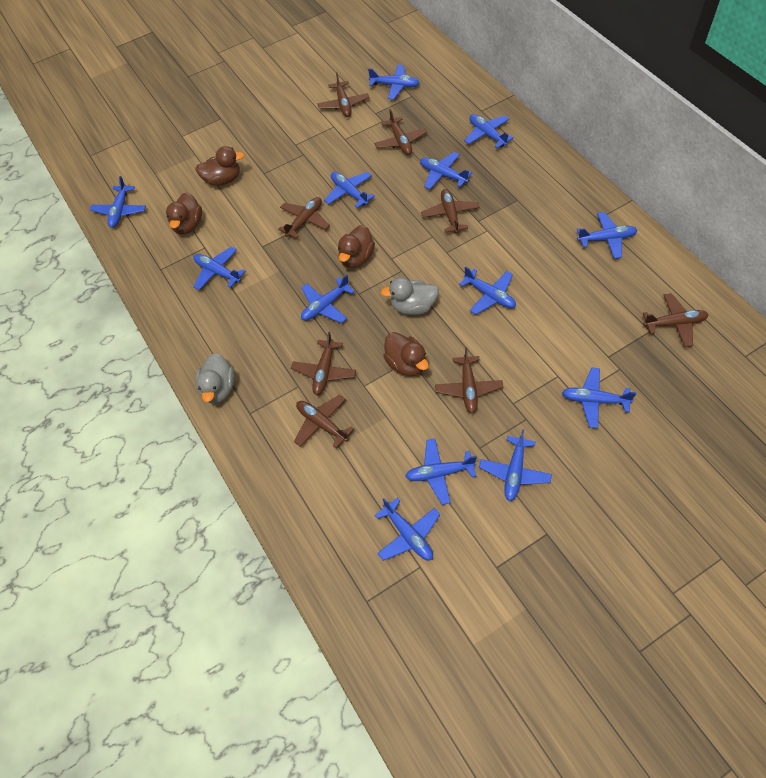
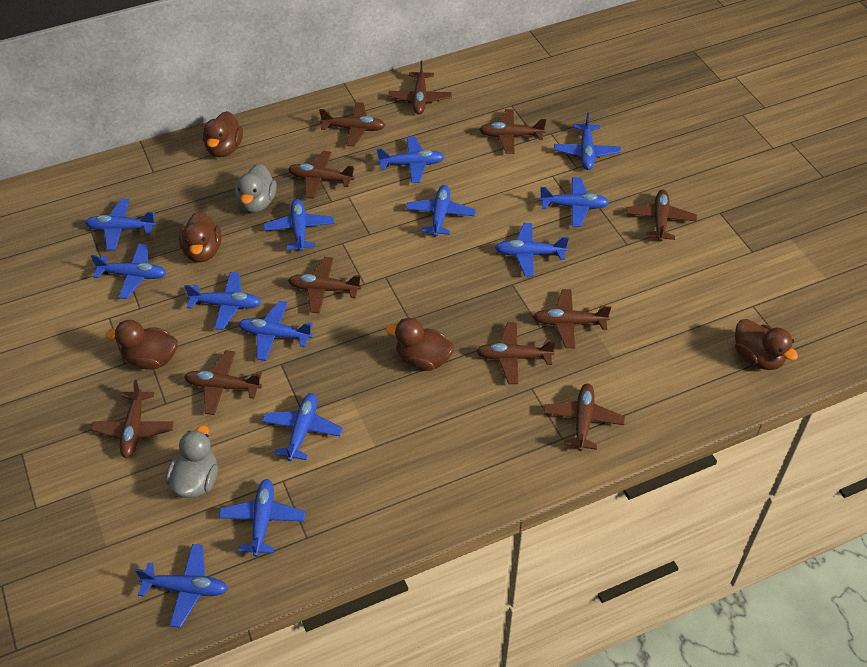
brown duck: [166,192,202,235] [195,146,244,186] [338,225,375,268] [383,332,429,376] = 4 -> [106,320,178,370] [179,211,221,262] [203,111,243,157] [386,318,454,371] [735,319,798,370] = 5
brown plane: [278,197,330,239] [291,332,356,395] [294,395,354,448] [317,72,369,117] [374,109,427,155] [421,189,479,233] [435,347,503,414] [643,293,708,347] = 8 -> [91,379,174,458] [184,350,262,415] [288,151,355,198] [288,257,361,313] [319,102,385,147] [388,61,452,114] [476,322,556,384] [479,109,546,154] [533,289,611,348] [544,383,625,451] [626,190,697,242] = 11

